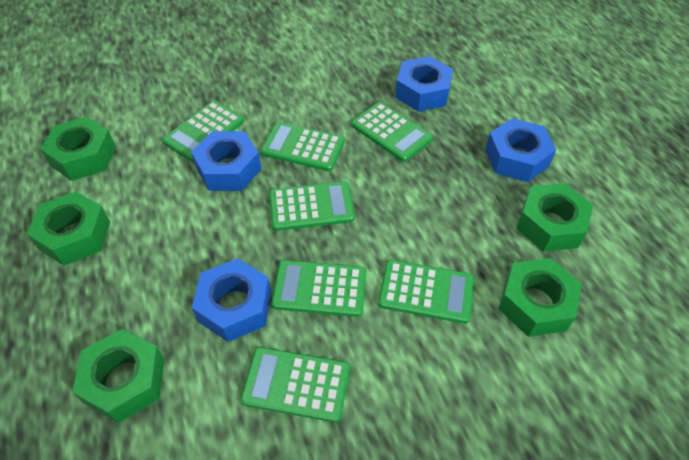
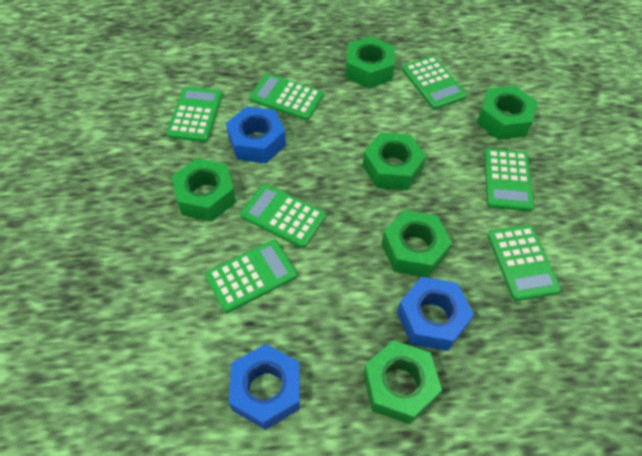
blue nut: [191,131,261,191] [192,258,271,342] [395,56,453,112] [485,118,556,182] = 4 -> [226,106,286,163] [229,344,300,430] [397,277,474,351] = 3
green nut: [27,191,110,266] [41,117,116,181] [72,329,165,423] [498,258,582,337] [516,183,593,252] = 5 -> [172,158,236,221] [346,36,395,89] [362,132,426,190] [363,340,442,424] [381,210,452,278] [477,86,537,140] = 6

